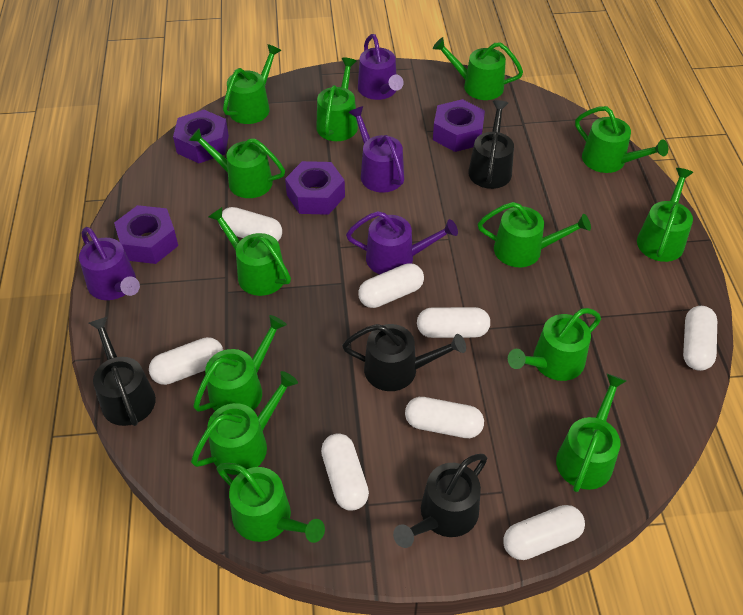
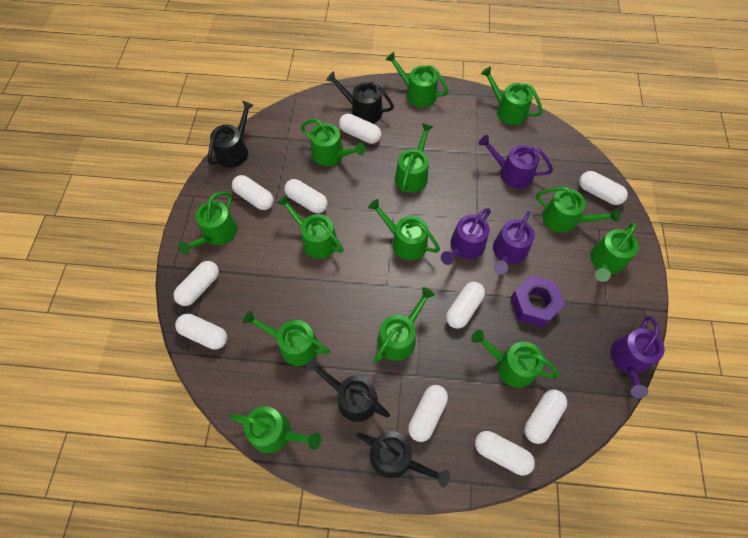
purple nut: [114,205,178,264] [173,110,229,163] [285,161,345,215] [433,99,485,152] = 4 -> [511,275,565,327] = 1
white capsule: [149,337,223,385] [219,207,282,241] [321,433,369,511] [358,263,424,308] [405,397,484,438] [417,307,490,338] [503,505,585,560] [683,306,717,371] = 8 -> [174,261,219,306] [175,314,227,350] [232,175,274,210] [284,179,328,213] [339,114,381,144] [408,385,448,442] [446,282,485,329] [475,431,535,476] [524,389,567,444] [579,171,628,205] = 10

